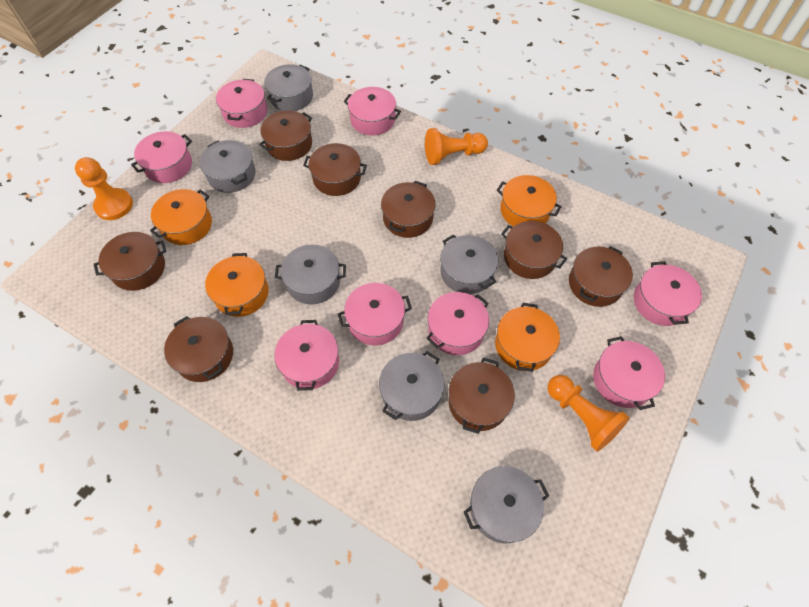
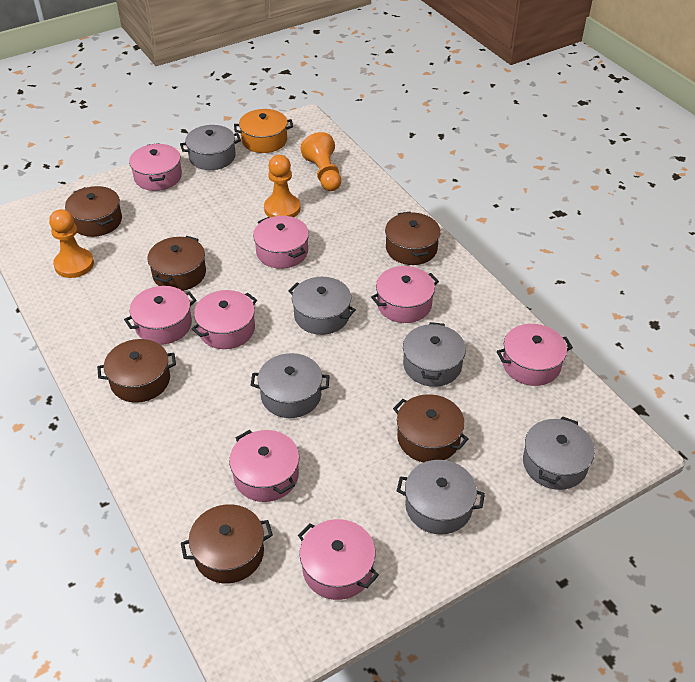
brown pot: [94,232,166,291] [164,316,233,382] [259,110,312,161] [303,143,367,196] [381,181,436,238] [448,357,515,434] [501,221,567,279] [569,246,633,307] = 8 -> [65,186,122,237] [97,339,176,403] [148,236,206,291] [181,504,273,583] [385,212,441,265] [393,394,469,462] = 6
orange pot: [150,189,212,245] [205,253,269,317] [495,303,560,372] [497,175,562,227] = 4 -> [234,109,293,153] = 1

